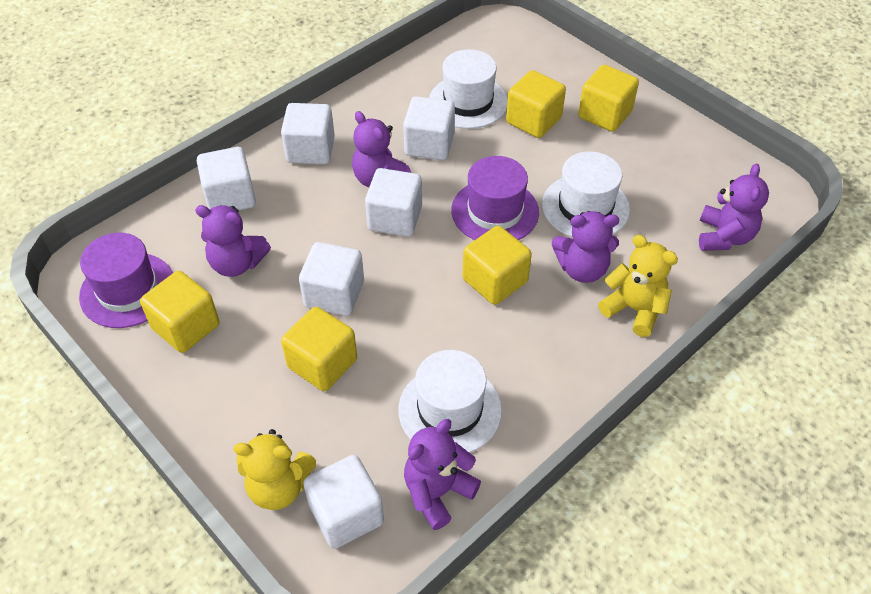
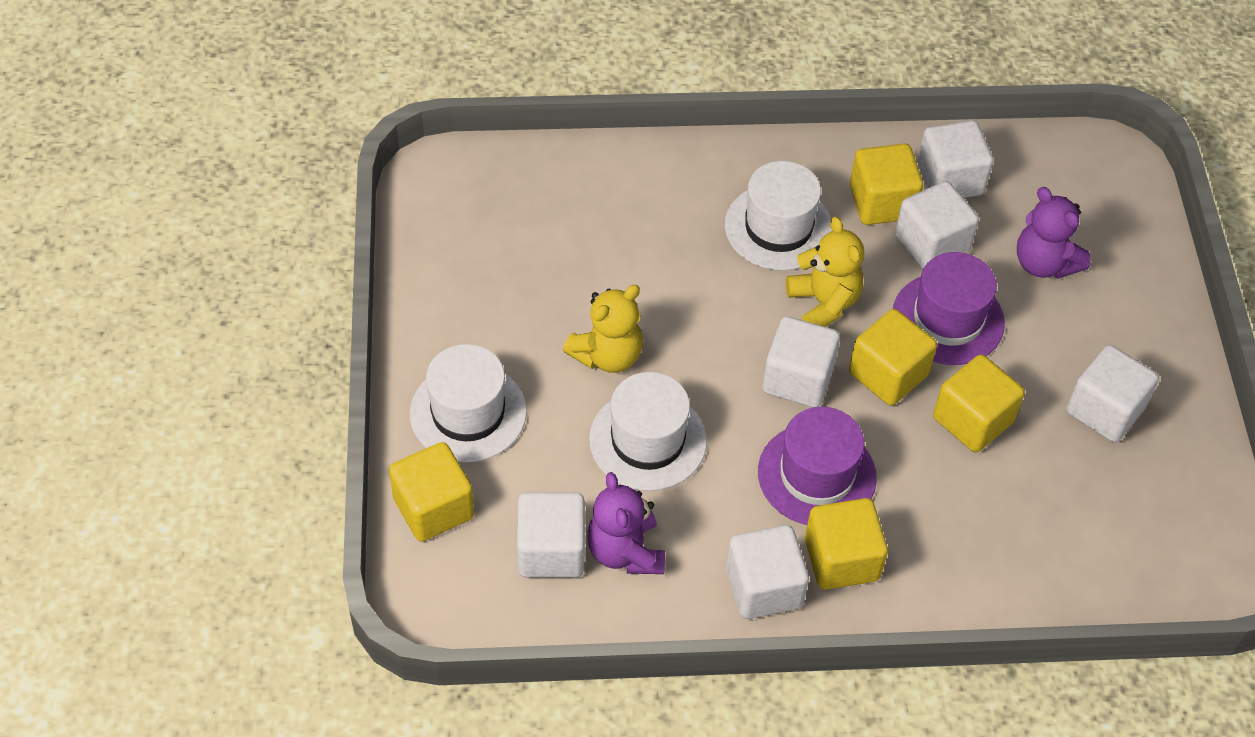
purple teddy bear: [195,205,271,277] [352,111,411,187] [404,419,481,530] [552,211,619,283] [699,164,769,251] = 5 -> [587,472,665,574] [1017,187,1090,279] = 2

